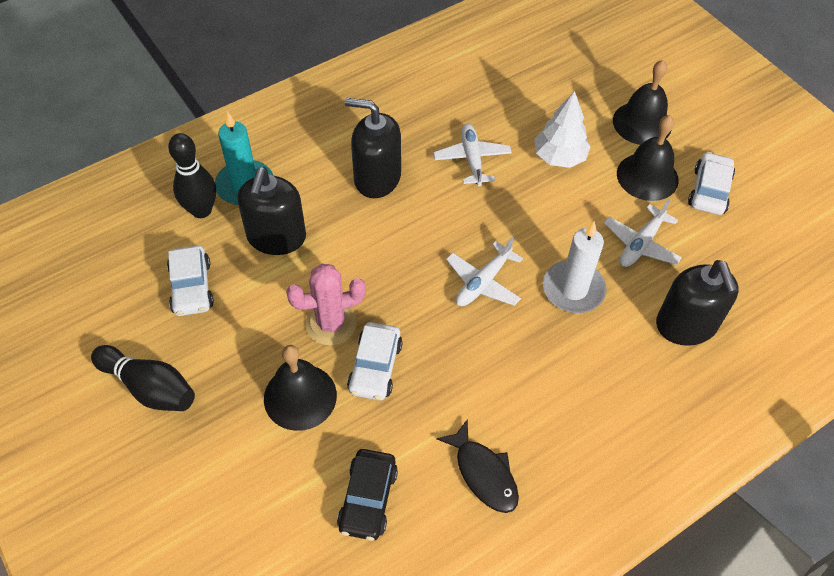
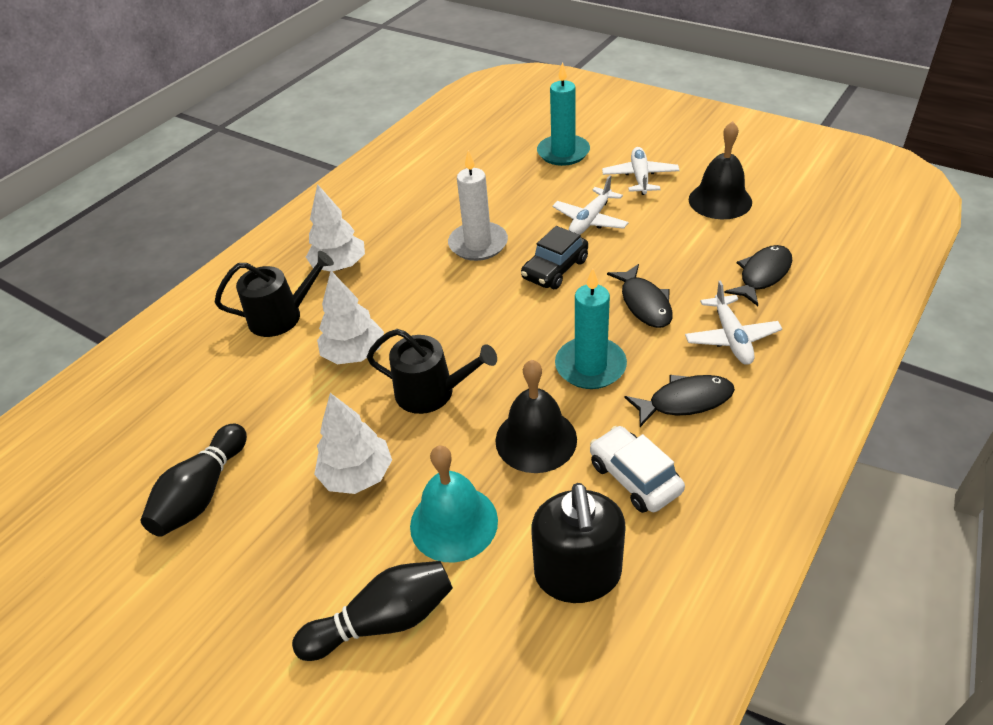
black bell: [264,345,337,431] [613,60,671,145] [617,115,679,201] = 3 -> [495,360,577,473] [689,121,752,219] = 2
black fish: [436,419,519,513] = 1 -> [607,264,673,328] [625,375,735,427] [724,245,792,306] = 3
black soap dispenser: [237,167,306,255] [345,98,401,198] [656,260,739,346] = 3 -> [531,483,626,603] = 1
black watering can: none = 0 -> [215,251,334,337] [367,329,497,414] = 2
pink cactus: [286,264,366,346] = 1 -> none = 0
turquoise bell: none = 0 -> [410,445,498,562] = 1
turquoise candle: [215,111,273,205] = 1 -> [537,62,590,166] [555,268,627,389] = 2
white car: [167,245,214,316] [347,322,403,400] [688,152,735,215] = 3 -> [590,426,685,513] = 1
white tree: [534,91,591,168] = 1 -> [306,184,365,271] [314,393,392,494] [317,271,384,364] = 3

